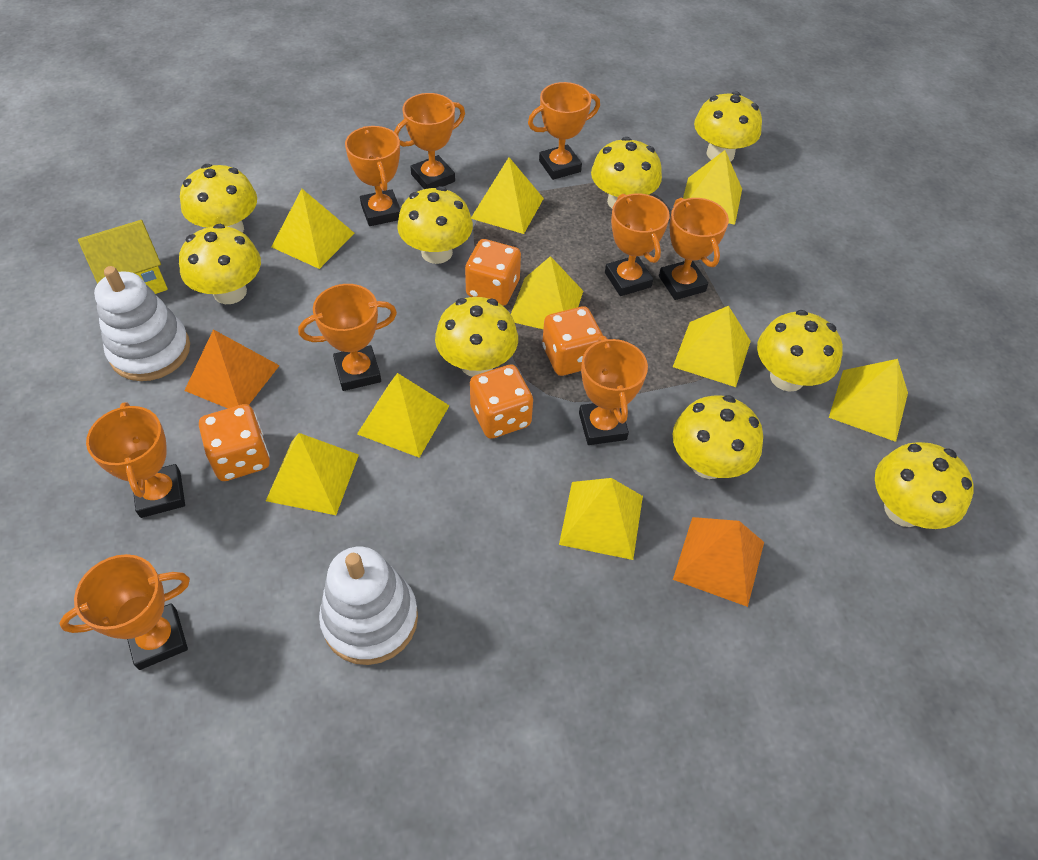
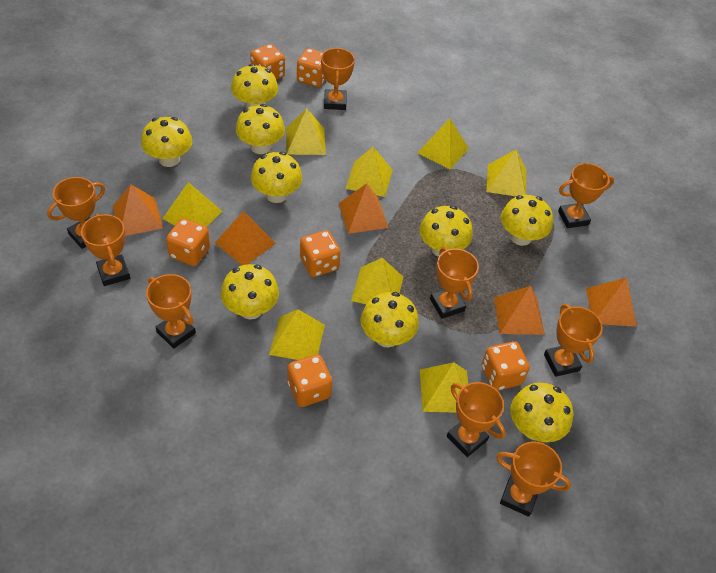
orange dice: [199,404,270,481] [465,239,521,306] [470,364,533,439] [542,306,603,376] = 4 -> [166,218,210,266] [250,44,285,80] [288,354,332,407] [297,48,325,87] [300,230,340,277] [482,341,530,391] = 6
orange pyramid: [184,329,280,408] [673,517,764,607] = 2 -> [112,184,163,236] [215,211,276,265] [339,184,389,234] [494,286,545,335] [586,277,637,327] = 5
white stacking toy: [94,266,190,381] [319,547,418,665] = 2 -> none = 0
yellow house: [78,220,168,294] = 1 -> none = 0
yellow pyramid: [266,433,359,515] [271,189,355,269] [357,373,450,458] [471,157,544,234] [511,256,583,329] [559,478,643,560] [673,306,751,387] [683,150,742,225] [829,359,908,442] = 9 -> [162,182,222,227] [269,309,325,360] [286,108,326,155] [345,147,393,197] [351,258,403,304] [417,119,469,169] [420,362,468,413] [486,149,526,196] = 8

